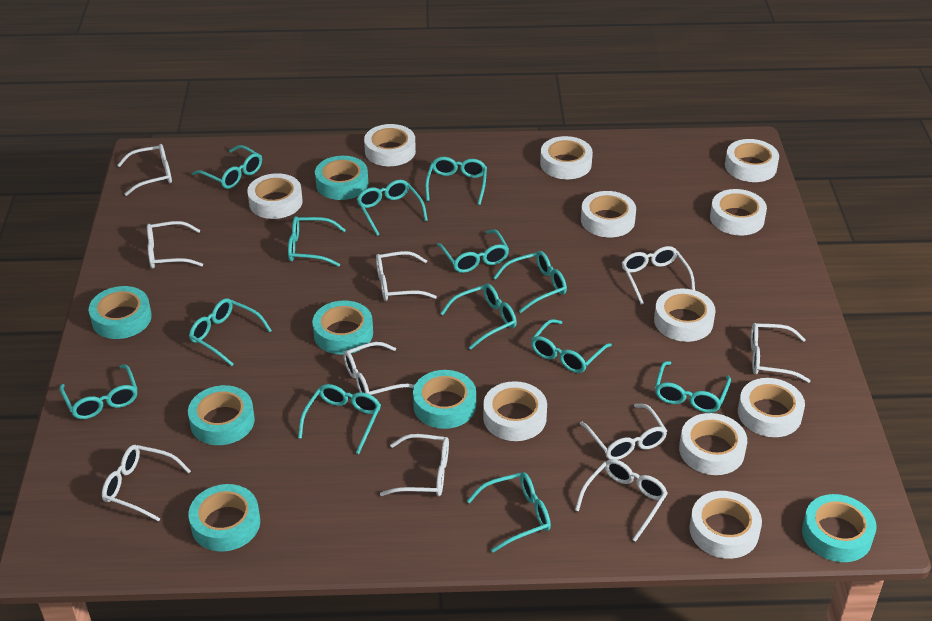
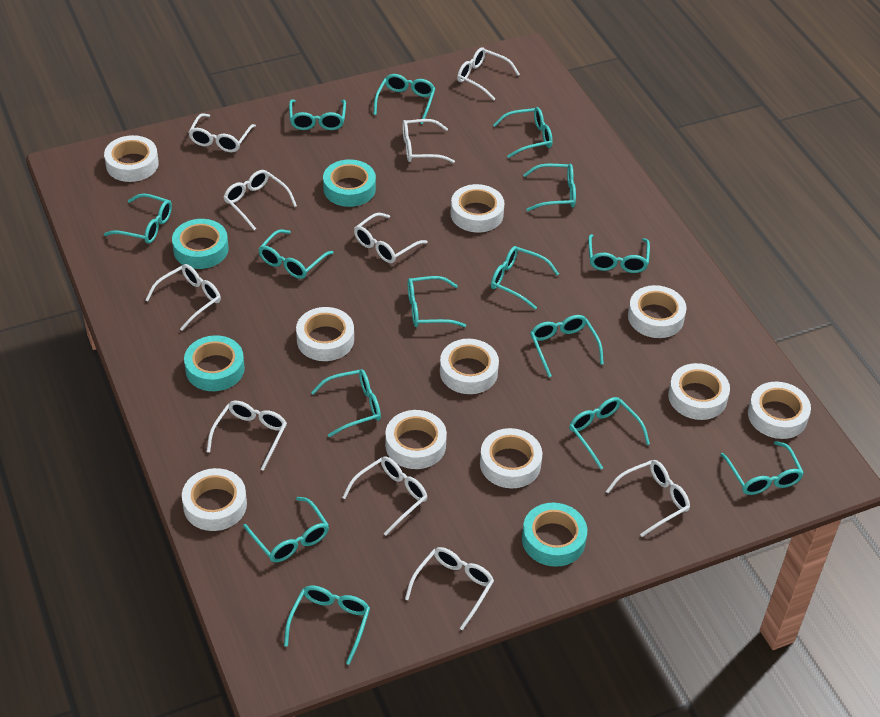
turquoise glasses: [59,364,137,419] [189,298,272,366] [192,145,262,189] [288,216,346,267] [298,384,381,454] [356,180,428,236] [425,157,487,205] [437,229,509,273] [440,284,517,350] [467,472,551,553] [493,251,567,313] [531,319,612,373] [655,361,731,413] = 13 -> [104,194,172,244] [243,497,329,562] [258,229,334,279] [284,585,370,665] [289,100,346,130] [311,369,381,437] [374,74,436,124] [408,276,466,327] [491,246,559,309] [493,107,553,158] [523,164,576,211] [530,315,604,377] [569,397,650,470] [588,234,650,273] [720,441,804,495] = 15
turquoise tape: [89,286,152,339] [188,385,255,445] [188,484,260,552] [312,300,373,355] [315,156,368,200] [413,370,476,429] [802,494,877,562] = 7 -> [172,219,229,269] [184,335,245,391] [323,159,376,207] [522,503,587,567] = 4
white tape: [247,173,303,219] [364,124,416,166] [483,381,547,441] [540,136,593,179] [581,191,636,237] [654,288,716,342] [679,413,747,475] [689,491,762,559] [710,189,767,236] [725,139,779,182] [738,378,805,437] = 11 -> [104,135,159,182] [182,468,247,531] [296,307,354,361] [385,410,447,469] [440,339,499,394] [451,184,504,232] [480,428,542,488] [628,285,687,338] [668,363,730,420] [748,382,811,439] = 10

